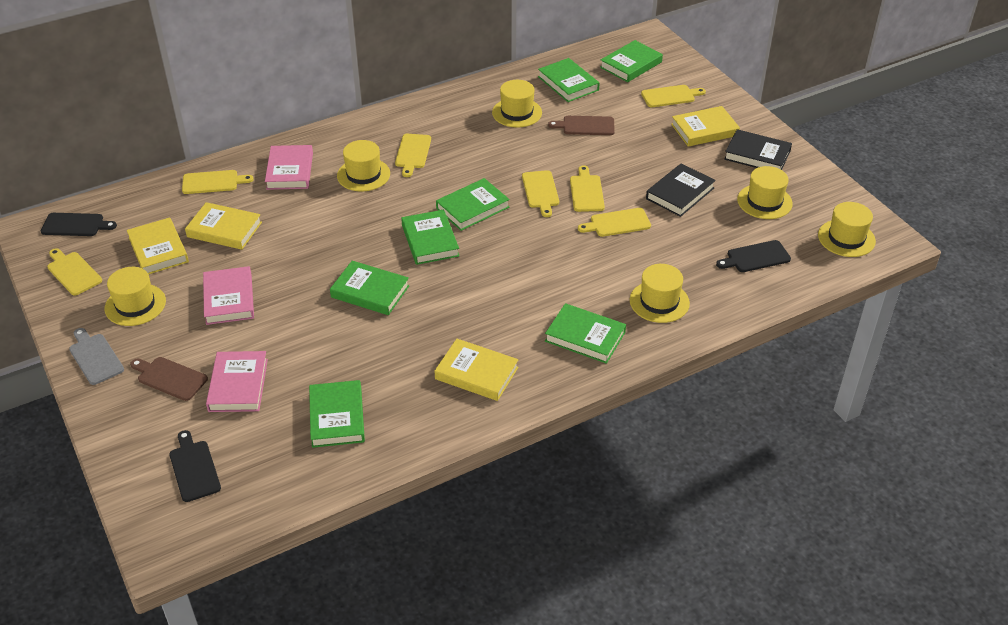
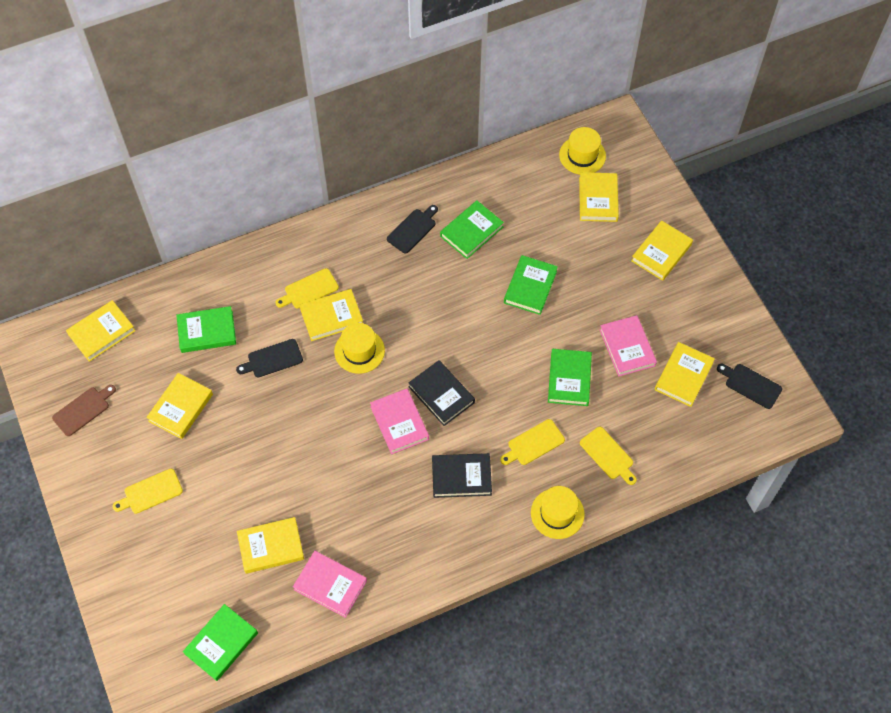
brown cutting board: [130,357,208,401] [548,116,615,135] = 2 -> [52,385,116,436] = 1
green book: [309,380,365,448] [330,261,409,315] [401,210,459,265] [436,178,510,231] [538,58,600,102] [545,303,626,364] [600,40,663,82] = 7 -> [176,306,236,353] [183,604,258,681] [440,200,504,259] [504,255,558,315] [548,349,592,406] = 5
grey cutting board: [69,328,124,385] = 1 -> none = 0
yellow book: [127,217,189,274] [185,202,262,250] [435,339,519,401] [671,106,740,147] = 4 -> [66,300,135,362] [146,373,213,439] [237,517,304,574] [299,289,363,341] [579,172,619,222] [631,220,693,281] [655,342,715,407] = 7
yellow cutting board: [47,248,102,296] [182,170,254,194] [395,134,431,177] [522,170,559,217] [570,165,605,212] [578,208,651,237] [641,85,706,107] = 7 -> [112,469,183,514] [275,268,339,308] [500,419,565,465] [580,427,637,485] = 4
yellow hat: [105,267,166,326] [337,140,390,192] [492,80,542,128] [630,264,690,323] [737,166,793,219] [818,202,876,257] = 6 -> [334,323,385,374] [531,486,585,539] [559,127,606,174] = 3

